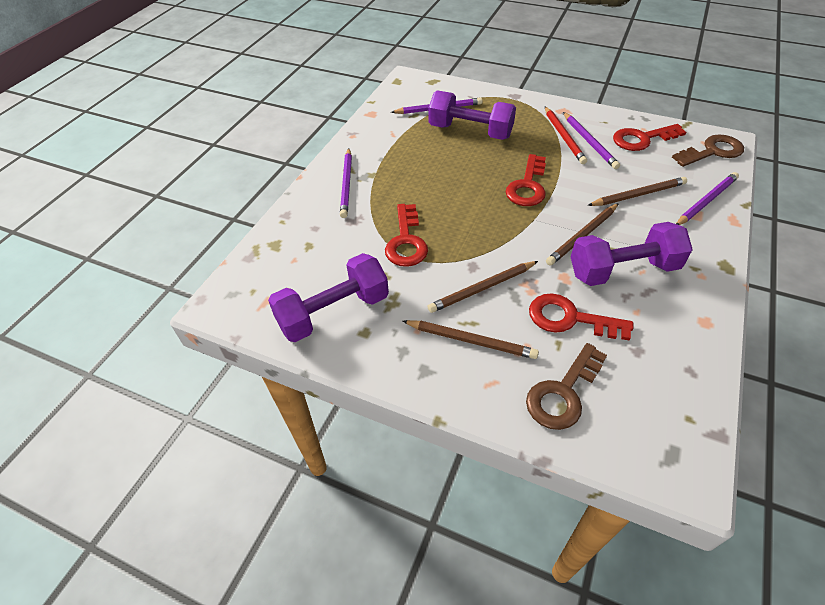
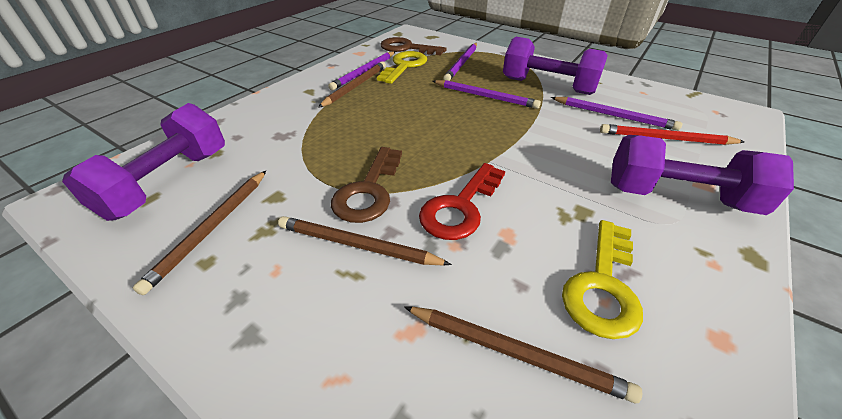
red key: [385,204,428,267] [506,154,546,206] [529,293,633,341] [613,124,686,151] = 4 -> [419,163,505,240] = 1
yellow key: none = 0 -> [377,51,427,84] [562,220,643,339] = 2

